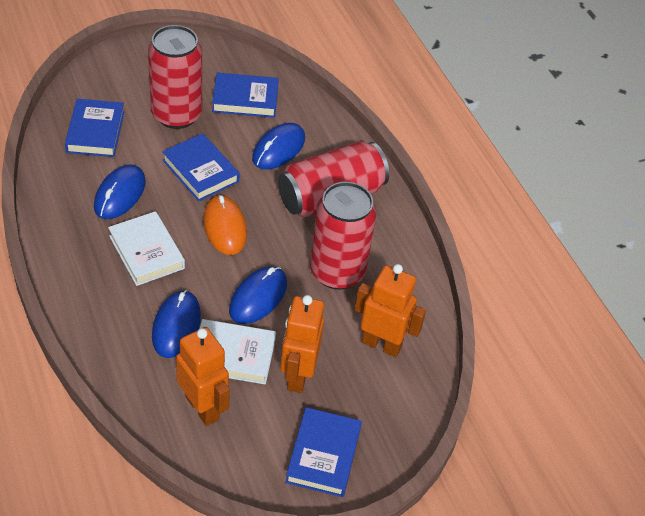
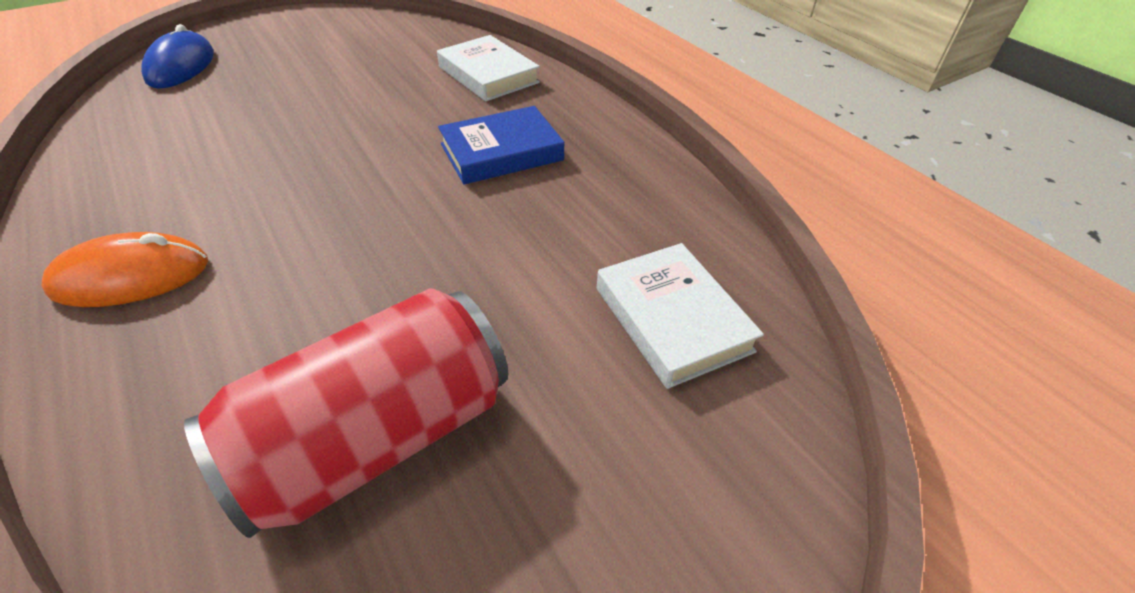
blue book: [65,99,124,157] [162,133,240,201] [212,73,279,118] [285,407,362,497] = 4 -> [438,106,564,185] = 1
blue mouse: [94,164,146,219] [152,290,201,358] [229,266,287,324] [252,123,305,169] = 4 -> [141,24,214,89] = 1
orange robot: [176,327,230,426] [280,295,324,393] [355,264,426,357] = 3 -> none = 0
red can: [148,25,202,129] [278,142,389,217] [310,182,376,290] = 3 -> [184,288,508,538] = 1

